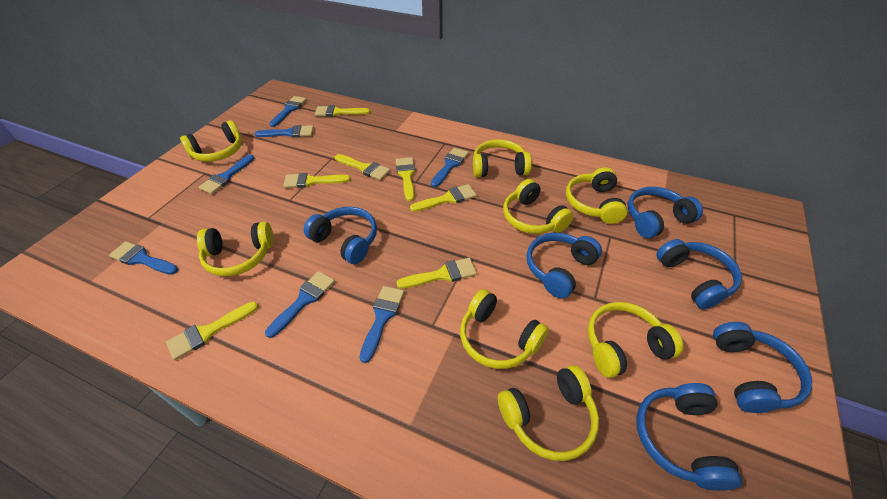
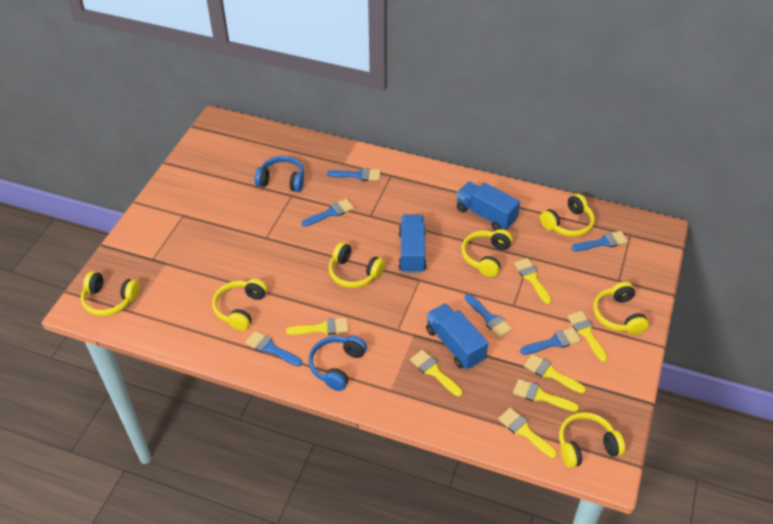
blue brush: [109,241,178,275] [199,154,254,194] [255,125,314,138] [265,271,335,338] [269,96,307,127] [359,286,404,363] [431,148,469,187] = 7 -> [245,331,302,366] [301,198,354,227] [327,168,381,181] [464,294,512,338] [520,328,581,355] [572,231,628,251] = 6
blue headphones: [304,207,377,264] [527,233,602,298] [628,187,703,238] [636,383,742,491] [656,239,742,309] [713,322,812,413] = 6 -> [255,156,304,192] [308,336,367,391] = 2
blue truck: none = 0 -> [399,215,427,274] [426,303,488,370] [456,182,520,231] = 3
yellow headphones: [180,120,242,162] [197,221,274,276] [460,289,549,369] [473,139,532,177] [498,365,599,461] [503,179,574,234] [566,167,628,224] [588,302,683,378] = 8 -> [81,271,140,316] [212,279,267,331] [329,242,385,288] [461,229,513,277] [540,194,595,237] [559,412,625,468] [593,282,649,335] = 7

